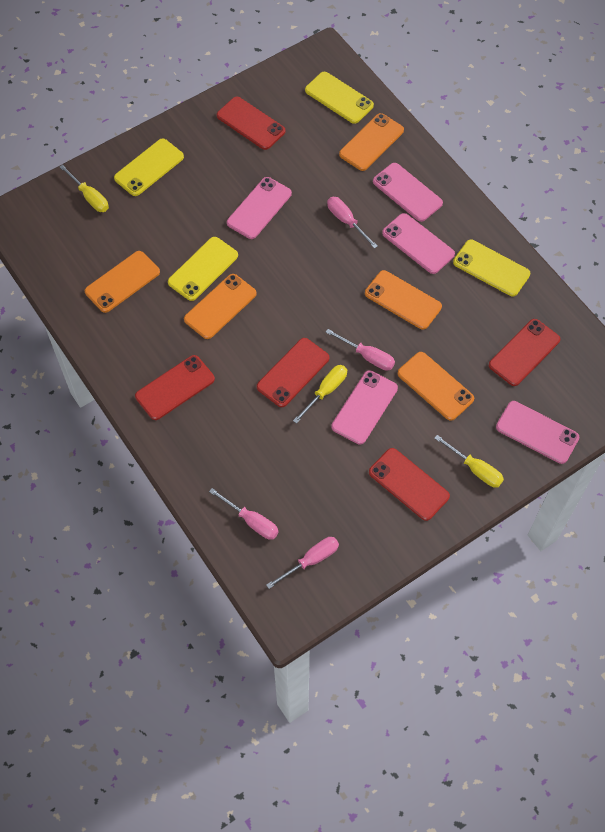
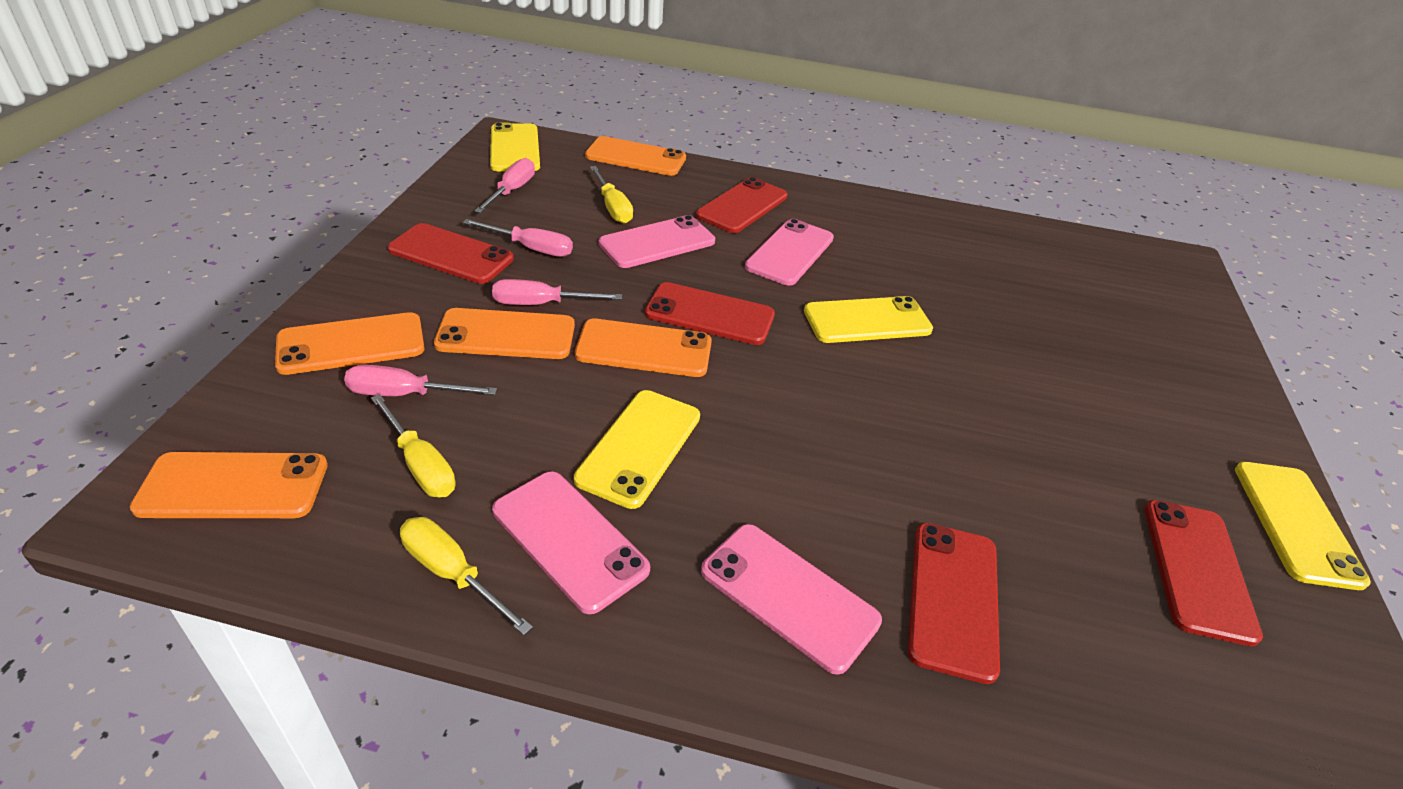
pink phone: [227,177,292,239] [331,370,398,445] [373,163,443,222] [382,213,455,274] [496,401,579,464] = 5 -> [492,471,650,614] [599,215,715,268] [701,524,882,675] [745,219,834,286] = 4

